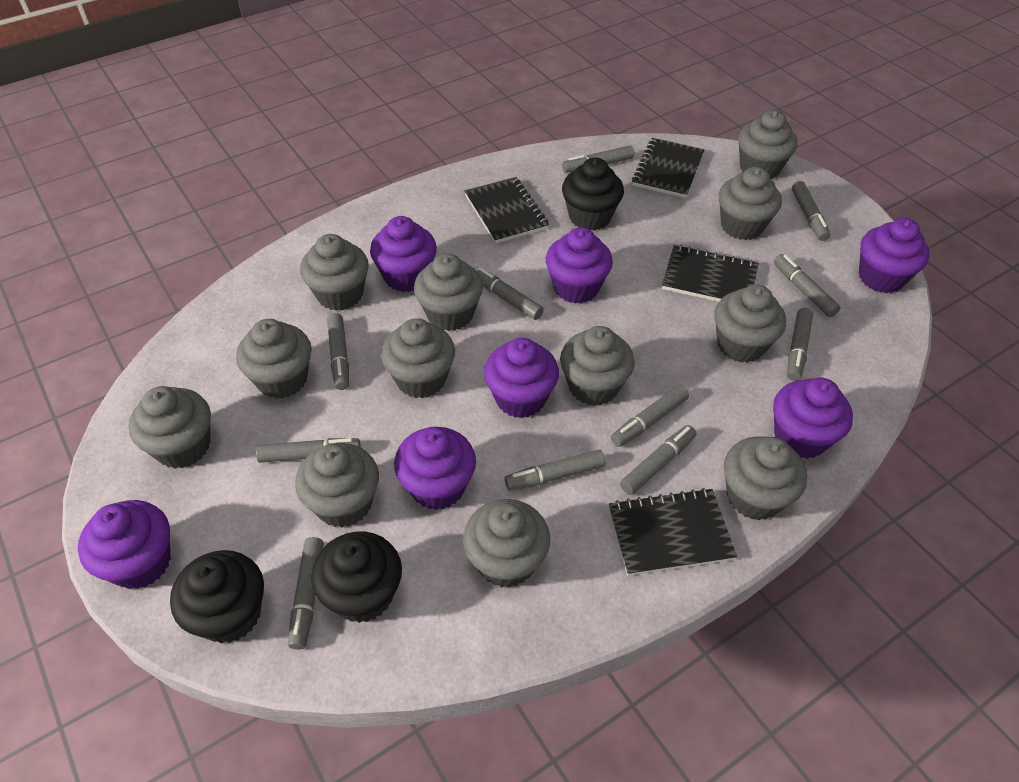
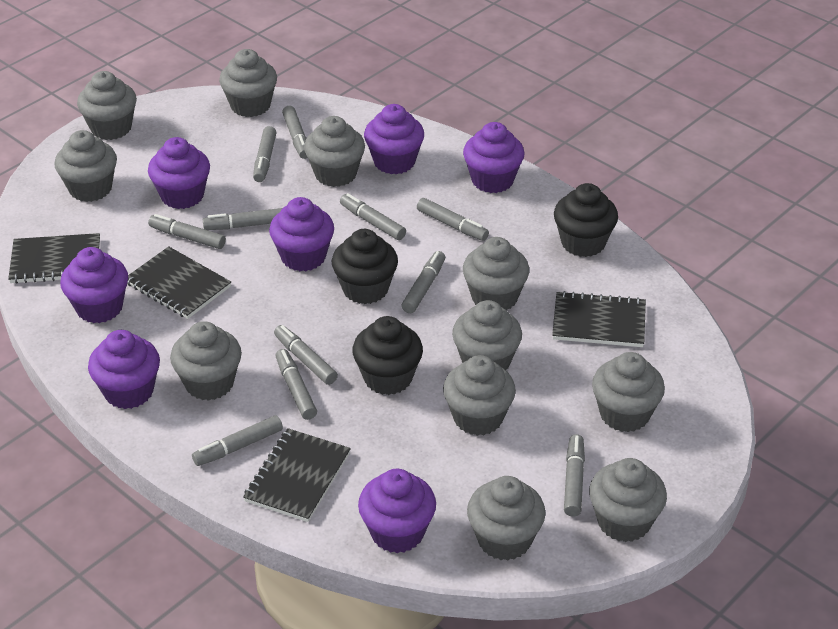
grey cupcake: [129,386,211,469] [236,319,312,399] [295,443,379,528] [300,234,369,311] [381,318,455,398] [414,253,483,331] [463,499,550,588] [560,326,634,406] [714,284,786,363] [719,167,782,240] [724,436,807,520] [738,110,797,179] = 12 -> [54,130,117,202] [77,71,137,140] [170,321,242,401] [219,49,277,117] [304,116,365,187] [443,355,516,436] [452,300,522,370] [463,237,529,311] [467,476,546,561] [589,458,667,542] [592,352,665,432] = 11

